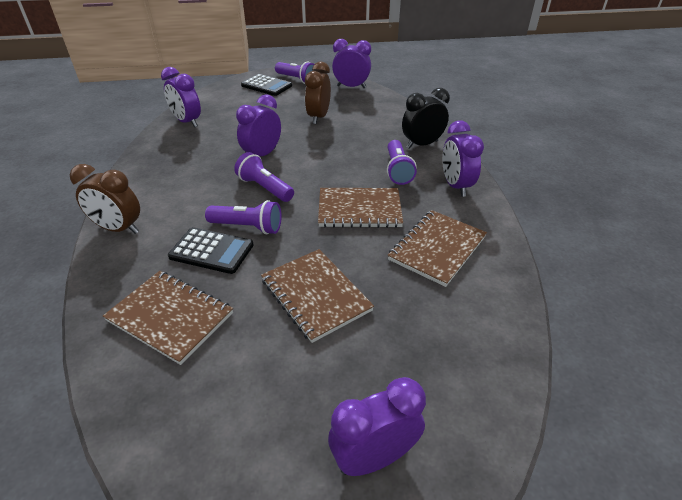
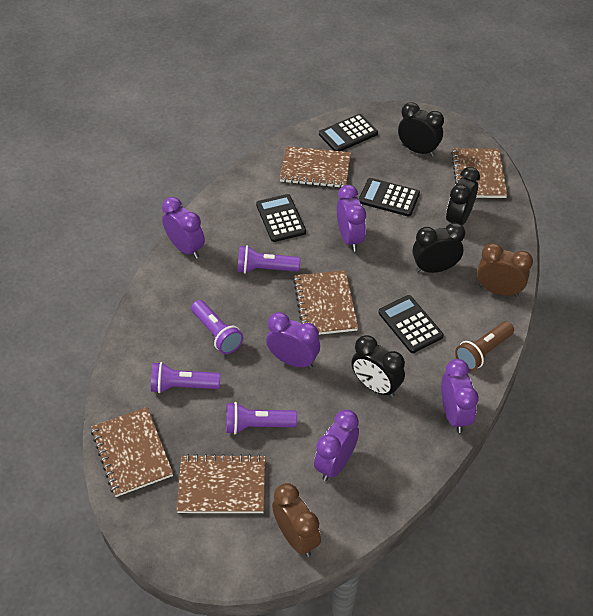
black calculator: [168,227,253,274] [241,74,292,96] = 2 -> [256,194,306,242] [319,114,378,151] [359,178,420,216] [378,295,444,353] = 4
black clock: [402,88,450,149] = 1 -> [351,335,405,398] [398,102,444,157] [412,223,465,273] [446,167,480,225] = 4
brown flashlight: none = 0 -> [455,321,514,371] = 1
brown notebook: [103,271,233,365] [261,249,374,343] [318,188,403,228] [388,210,487,287] = 4 -> [91,407,173,497] [176,454,265,513] [280,146,351,188] [293,270,358,335] [451,148,507,198] = 5

